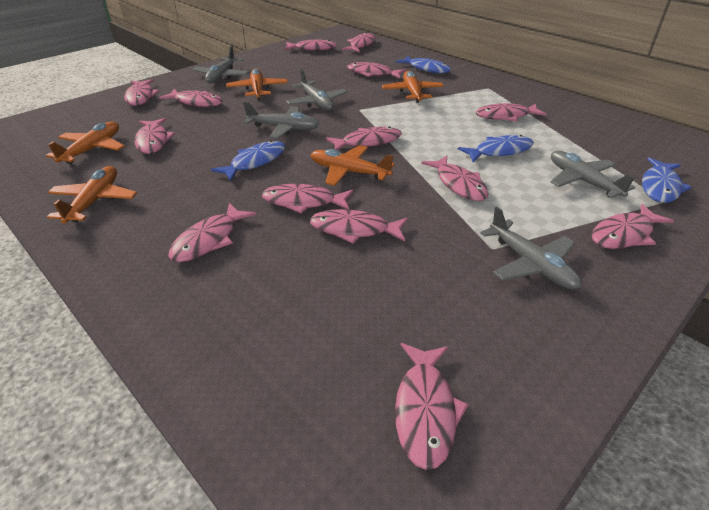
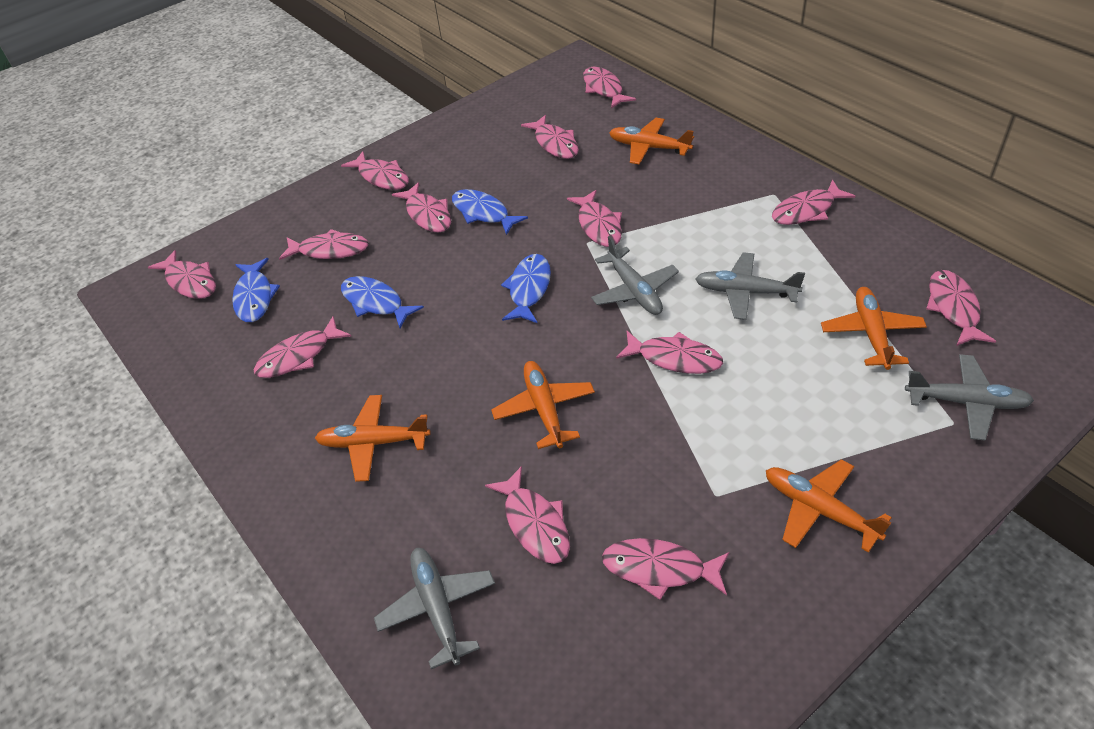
grey plane: [192,46,249,83] [243,102,320,139] [286,69,347,111] [480,207,581,289] [551,151,635,198] = 5 -> [374,548,495,669] [591,236,679,315] [695,252,805,320] [905,354,1034,440] = 4
pink fish: [124,79,160,106] [134,118,175,154] [159,89,223,107] [168,203,256,262] [262,184,353,213] [284,40,337,51] [310,209,408,244] [326,126,402,150] [342,32,376,52] [347,62,406,78] [395,343,469,470] [422,156,489,201] [476,103,547,121] [592,204,674,249] = 14 -> [148,250,216,299] [254,316,351,378] [279,229,369,260] [341,151,409,190] [392,182,451,232] [485,466,570,564] [521,115,579,159] [567,190,622,247] [583,66,636,109] [602,538,729,600] [616,331,723,374] [772,180,855,225] [926,270,996,346] = 13

